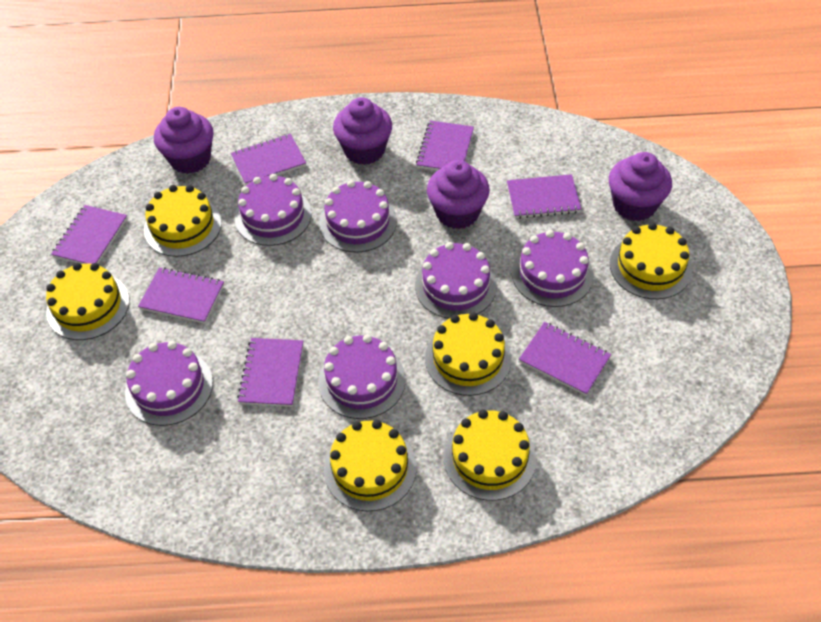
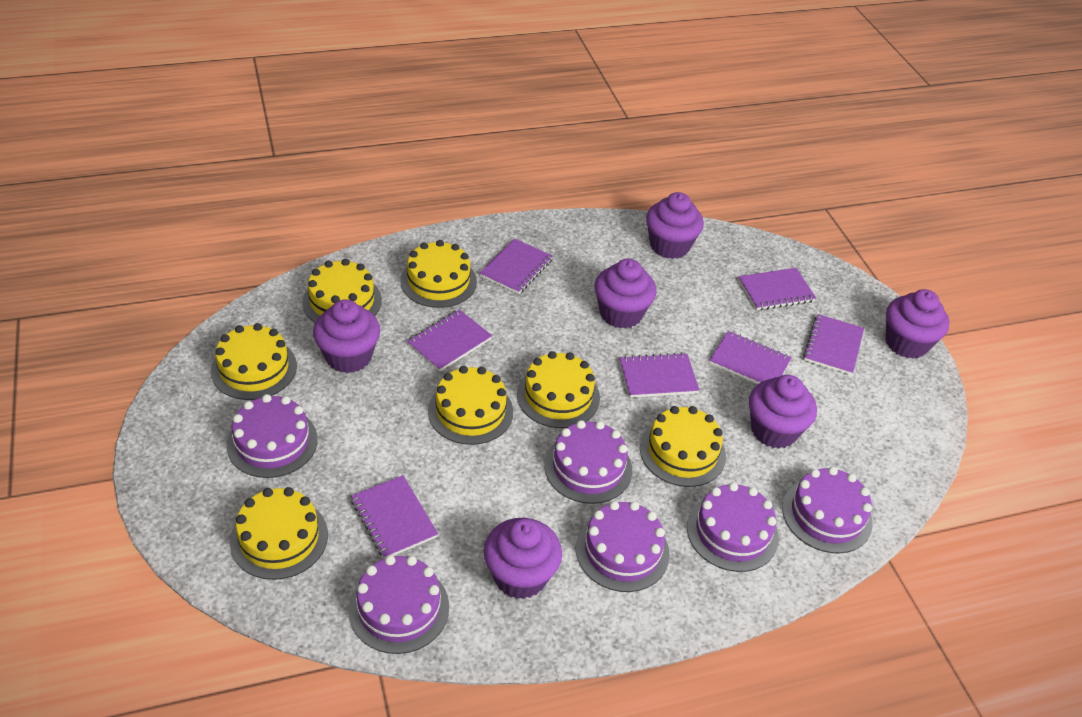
purple cupcake: [154,107,214,174] [333,97,392,165] [427,160,490,229] [609,152,672,221] = 4 -> [313,299,380,373] [484,518,562,599] [595,259,656,329] [646,192,704,259] [749,375,817,449] [885,289,949,359] = 6
yellow cake: [46,263,130,340] [144,185,222,257] [324,420,417,511] [425,312,511,396] [444,409,536,501] [610,222,692,299] = 6 -> [211,323,297,400] [230,487,328,580] [302,259,382,322] [400,240,477,308] [428,366,513,445] [517,351,600,428] [640,406,726,487] = 7

